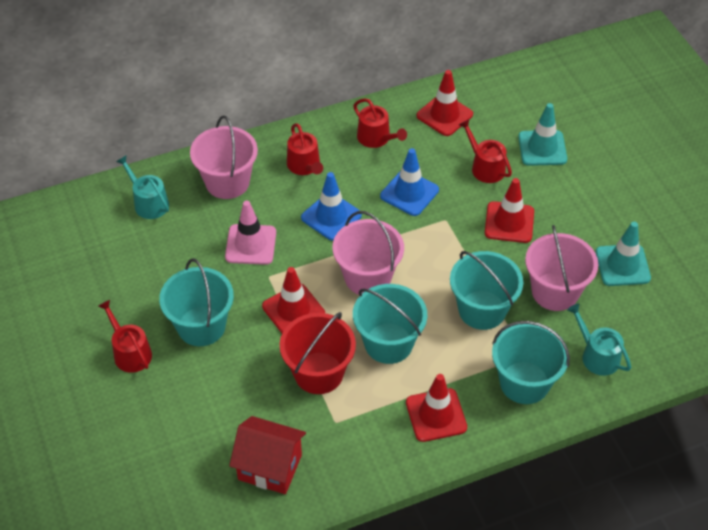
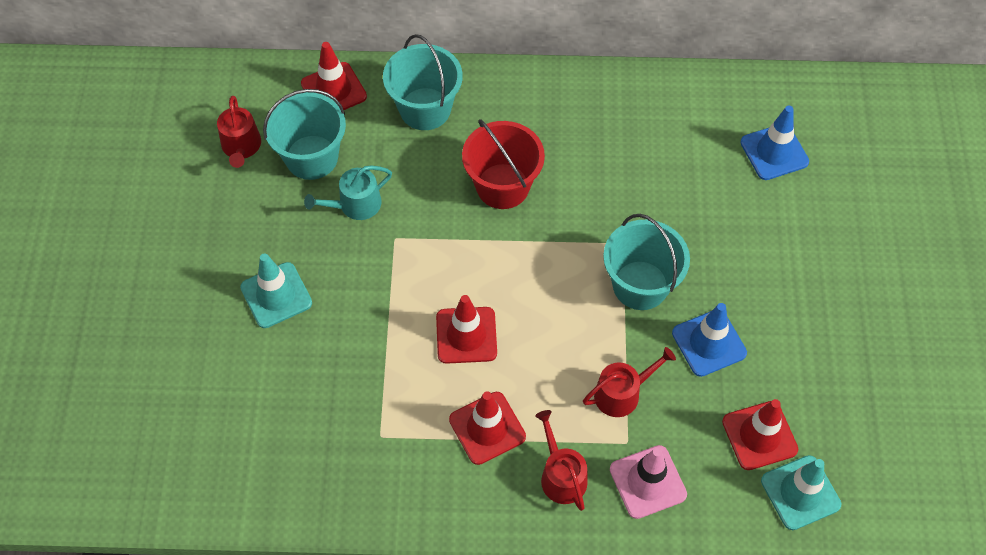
pink bucket: [190,115,258,199] [333,211,404,295] [525,225,598,311] = 3 -> none = 0
red house: [229,416,306,494] = 1 -> none = 0
red watering can: [98,300,152,373] [287,123,323,175] [353,98,407,148] [459,119,512,183] = 4 -> [217,96,261,168] [535,410,588,511] [583,347,676,417] = 3
turquoise bucket: [159,258,234,346] [353,284,427,364] [450,251,523,330] [492,321,570,404] = 4 -> [263,89,346,180] [383,34,463,130] [603,214,690,310] = 3
turquoise watering can: [116,156,169,219] [567,304,631,376] = 2 -> [304,165,392,220] = 1

